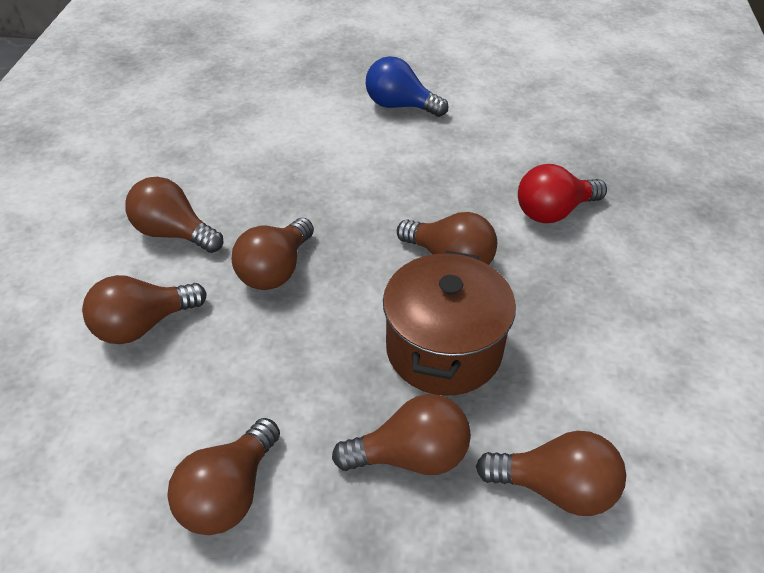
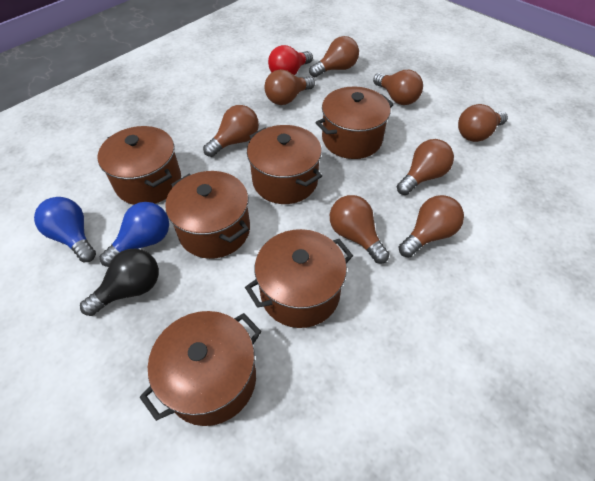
black light bulb: none = 0 -> [80,248,159,316] = 1
blue light bulb: [366,56,448,117] = 1 -> [34,197,96,262] [100,202,169,267] = 2
brown light bulb: [82,275,207,344] [125,177,223,253] [167,418,280,535] [232,218,314,290] [332,394,471,475] [397,212,497,265] [476,431,626,516] = 7 -> [203,105,259,157] [264,69,315,105] [309,36,359,77] [330,195,389,264] [373,70,423,105] [397,139,454,195] [399,195,464,257] [458,104,508,142] = 8
brown pot: [383,250,516,396] = 1 -> [98,126,181,205] [139,311,262,426] [165,171,250,259] [245,229,353,328] [247,125,322,204] [316,87,394,159] = 6

